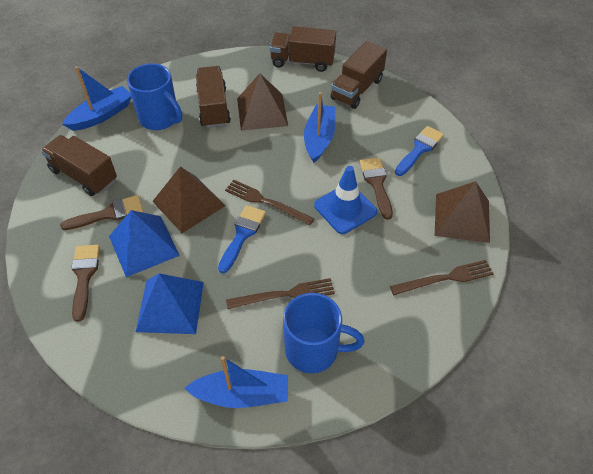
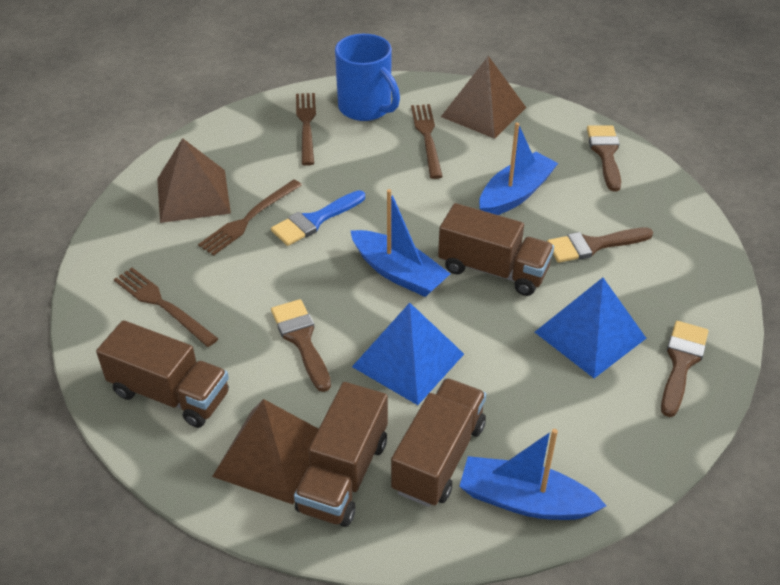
blue brush: [218,205,266,273] [395,126,444,176] = 2 -> [271,190,365,246] = 1
blue mug: [127,63,182,130] [283,293,364,373] = 2 -> [335,34,400,121] = 1
blue traffic cone: [314,166,377,234] = 1 -> none = 0
brown brush: [60,195,143,230] [71,245,100,322] [360,157,393,220] = 3 -> [271,299,331,392] [547,227,653,263] [587,125,621,191] [661,321,708,417] = 4
brown fork: [225,180,315,225] [226,278,335,309] [390,260,493,295] = 3 -> [114,268,219,347] [198,179,302,256] [296,93,316,166] [411,104,443,179] = 4

